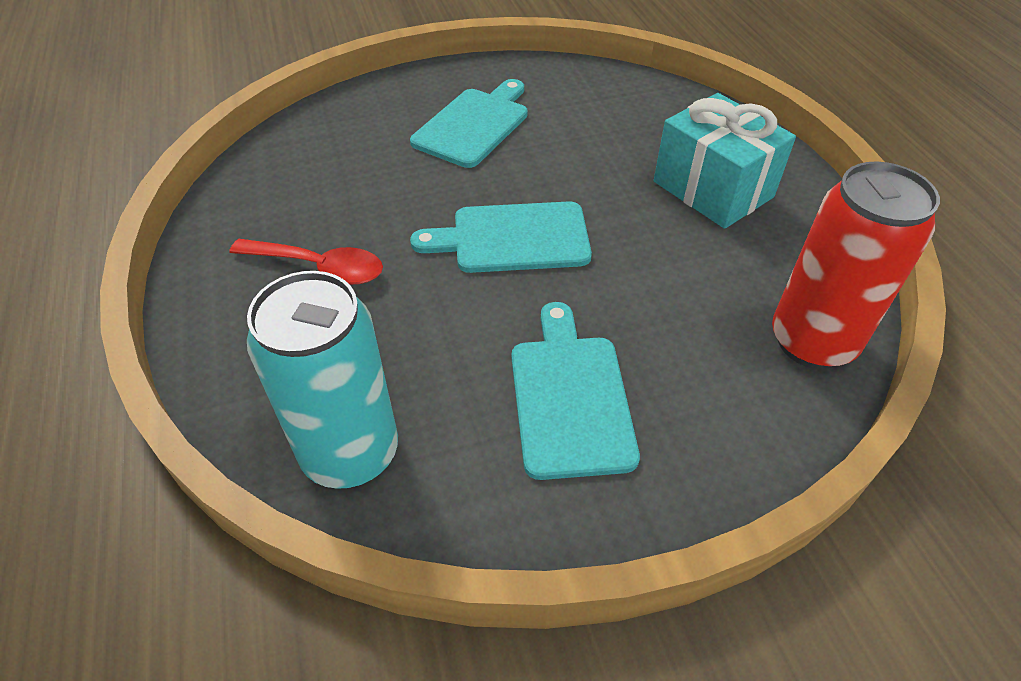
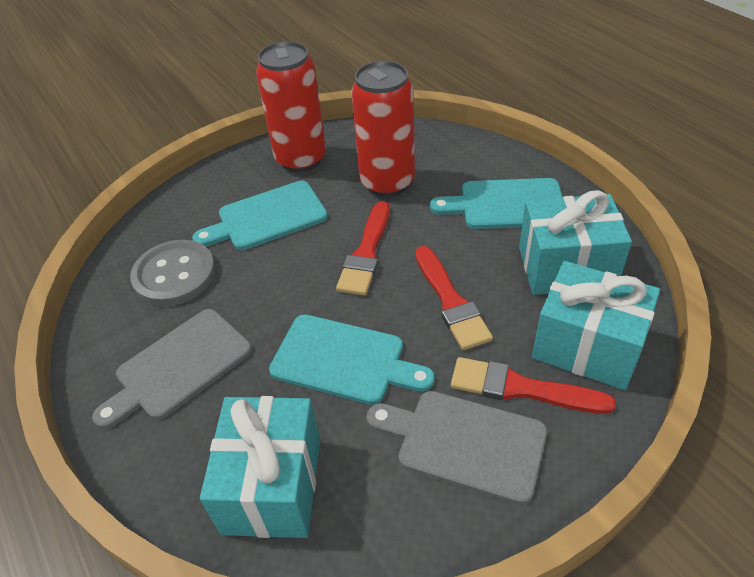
grey button: none = 0 -> [130,240,216,306] = 1
grey cutting board: none = 0 -> [92,309,252,429] [366,391,547,505] = 2
red brush: none = 0 -> [336,201,390,296] [415,246,493,350] [451,357,616,414] = 3
red can: [772,161,940,369] = 1 -> [256,41,326,172] [351,61,415,197] = 2
red spoon: [229,239,383,285] = 1 -> none = 0
turquoise can: [247,271,398,489] = 1 -> none = 0
turquoise gift: [654,93,796,229] = 1 -> [200,396,320,538] [519,190,632,295] [532,261,660,390] = 3

